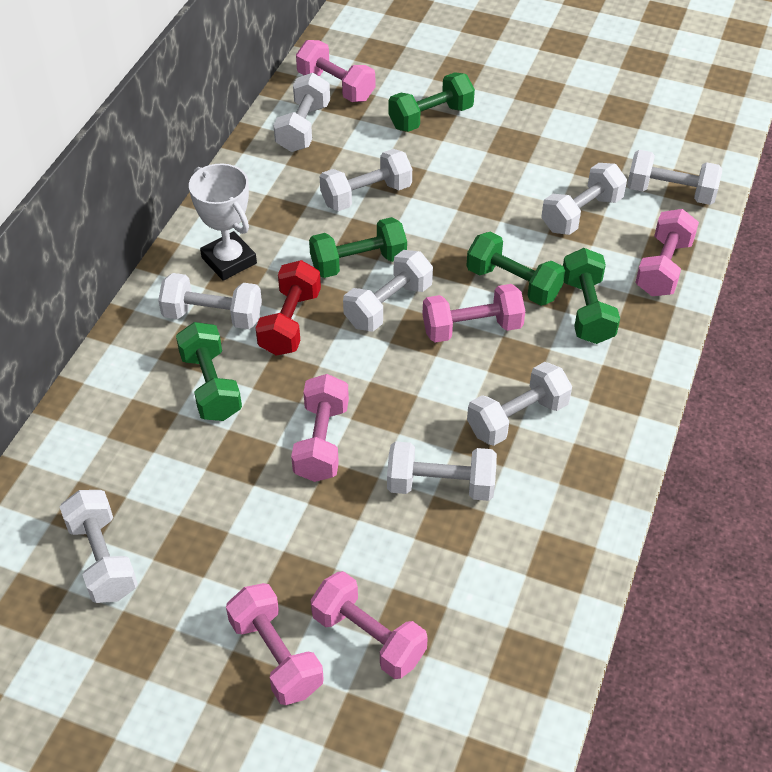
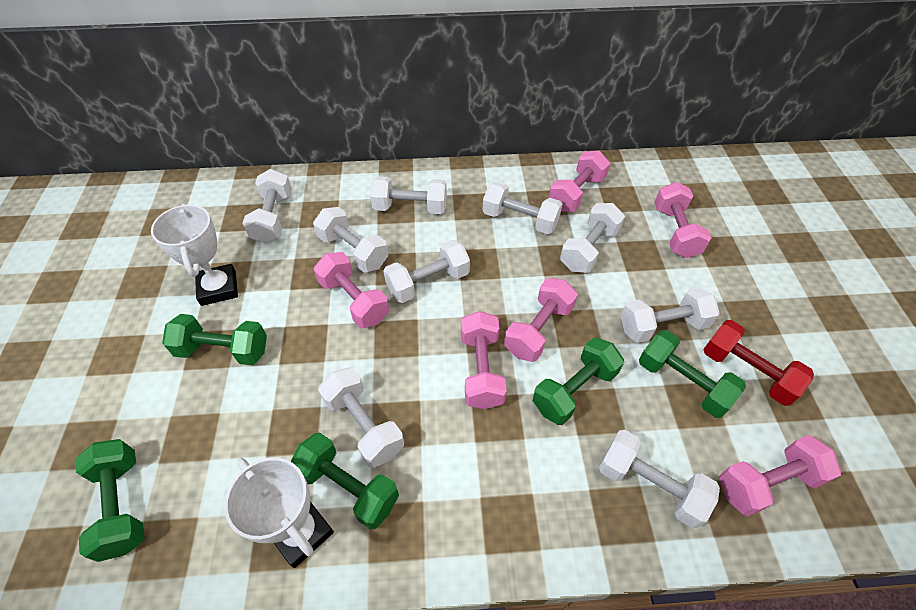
white trophy: [189,163,257,281] = 1 -> [151,204,238,306] [224,457,334,568] = 2

